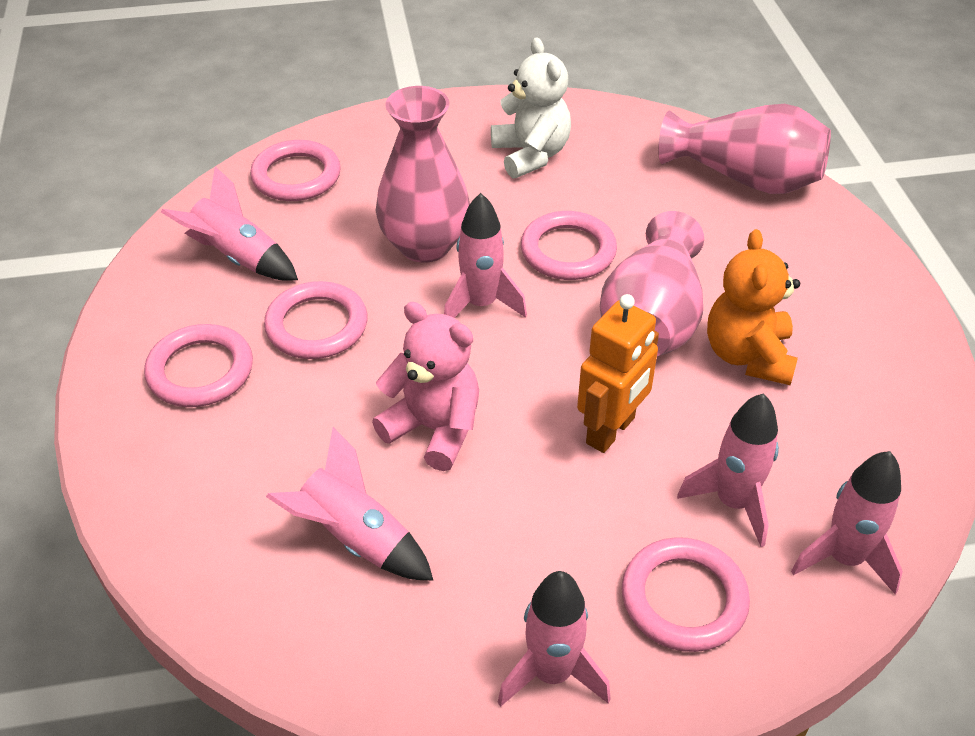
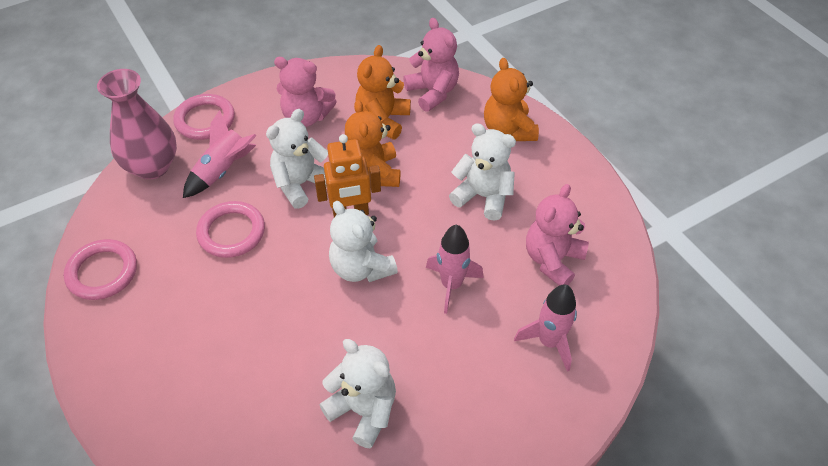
orange teddy bear: [707,229,800,385] = 1 -> [345,100,400,187] [355,45,411,140] [484,58,539,141] = 3
pink ring: [144,324,253,407] [250,140,341,201] [264,281,368,359] [521,211,617,280] [622,537,750,652] = 5 -> [64,239,137,300] [173,94,235,140] [196,201,265,258] = 3
pink rocket: [161,166,298,281] [266,427,434,581] [444,193,527,318] [498,571,611,707] [677,394,779,547] [791,451,903,594] = 6 -> [183,110,256,198] [426,225,484,314] [514,284,577,372] = 3
pink teddy bear: [372,302,479,471] = 1 -> [274,57,337,127] [403,18,459,112] [526,184,589,285] = 3
pink vase: [376,86,470,263] [600,211,704,356] [658,104,831,194] = 3 -> [97,69,177,179] = 1
white teddy bear: [491,37,571,178] = 1 -> [266,109,328,209] [319,339,396,449] [329,201,398,282] [449,123,516,221] = 4

